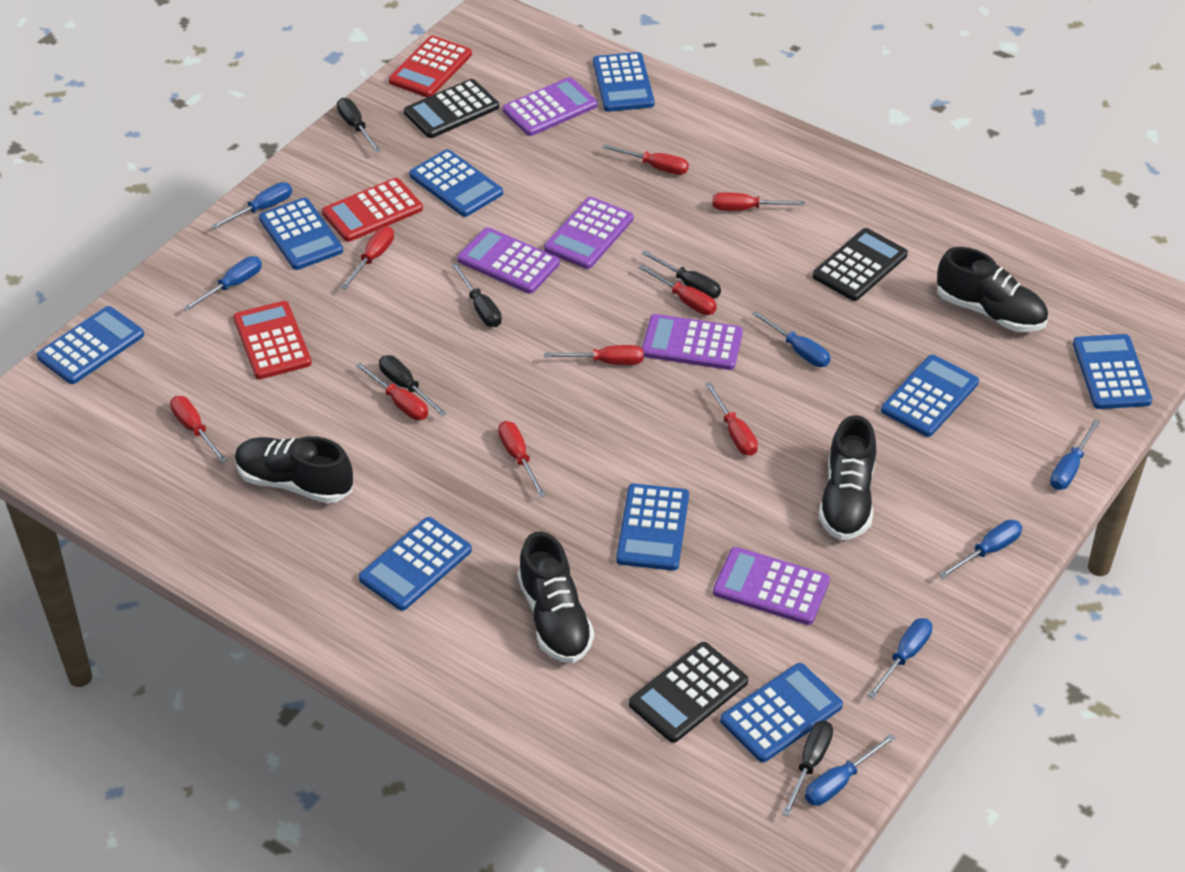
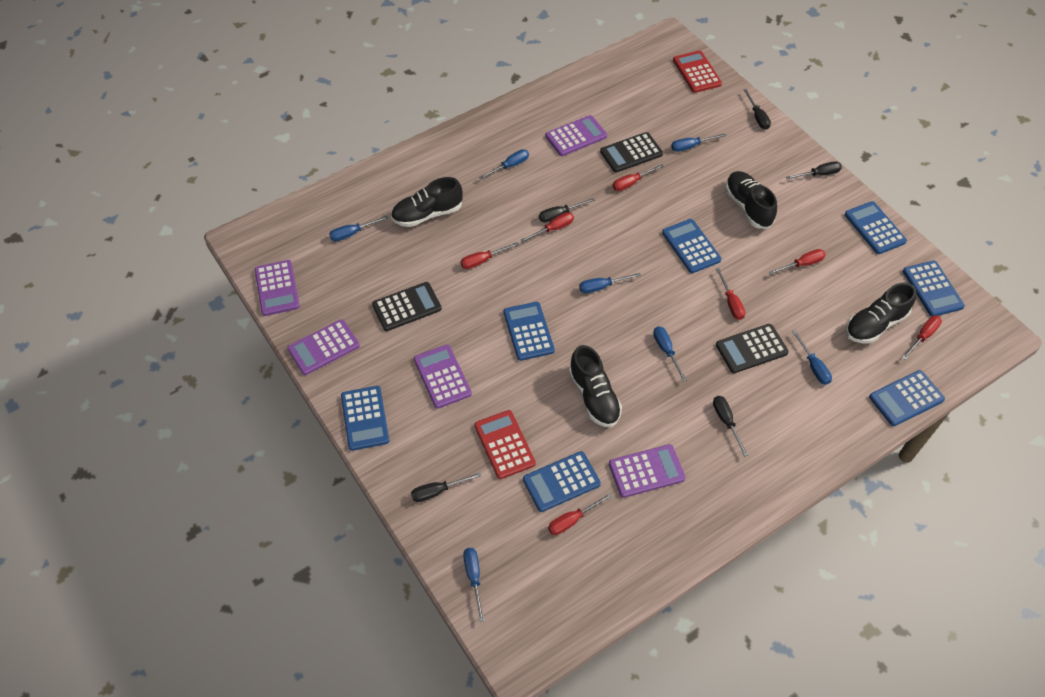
blue calculator: [37,306,144,384] [259,198,343,270] [359,517,472,611] [409,149,503,217] [593,52,655,112] [616,484,689,571] [720,663,843,762] [881,355,979,437] [1073,334,1152,409] = 9 -> [341,386,389,451] [503,302,555,361] [523,451,601,512] [662,219,721,273] [845,201,907,254] [869,370,945,426] [903,261,965,316] = 7
red calculator: [233,301,312,379] [322,178,423,242] [389,36,472,97] = 3 -> [474,410,536,479] [673,50,722,93] = 2
red screwdriver: [170,396,227,463] [340,226,394,290] [356,363,428,420] [498,421,546,497] [544,345,643,365] [602,144,689,175] [638,264,717,315] [705,382,758,456] [713,192,805,211] = 9 -> [461,242,519,269] [520,212,574,243] [548,493,612,535] [613,164,664,191] [716,268,746,320] [769,249,826,275] [902,316,942,360] = 7

